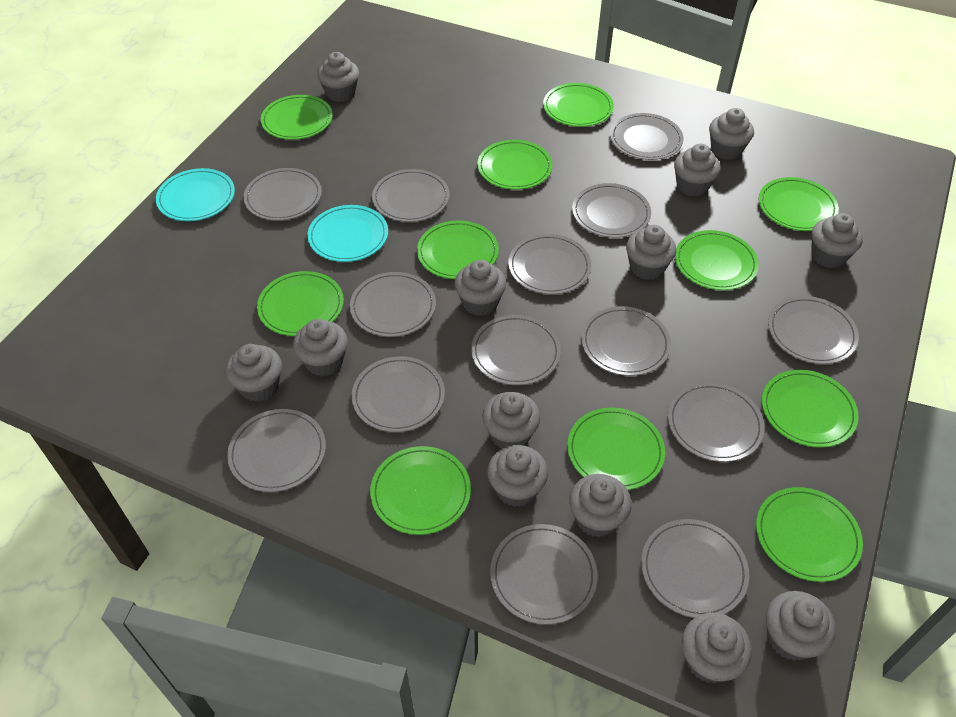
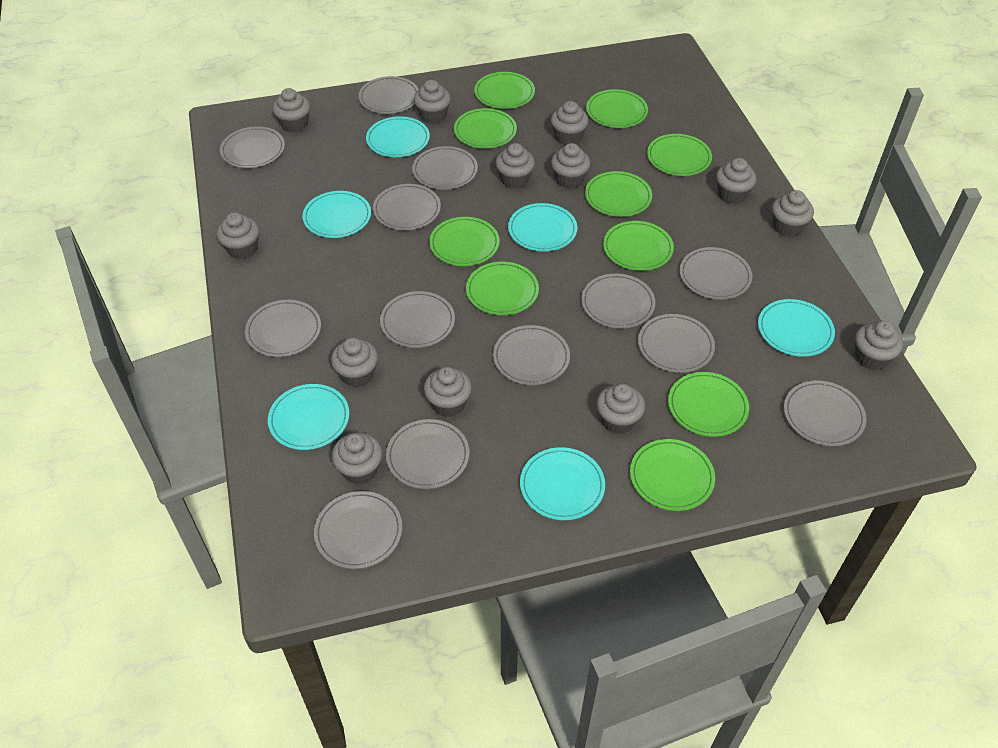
green plate: [257,271,344,336] [261,95,333,140] [370,446,471,535] [417,220,499,279] [477,140,553,190] [543,83,614,127] [567,407,665,490] [675,230,759,290] [756,487,863,582] [758,177,839,231] [762,370,859,448] = 11 -> [429,217,500,266] [454,108,517,149] [466,262,539,315] [474,72,535,109] [585,171,652,217] [586,89,648,128] [603,221,674,271] [630,439,715,511] [647,134,712,176] [668,372,749,437] = 10
grey plate: [227,409,326,492] [244,168,322,221] [350,272,436,337] [352,356,445,432] [372,169,450,222] [471,315,561,385] [490,524,598,625] [508,234,591,294] [572,183,651,238] [581,306,671,376] [610,113,684,160] [641,519,749,618] [668,382,764,462] [768,296,859,364] = 14 -> [220,126,285,168] [245,300,321,357] [314,491,402,569] [358,76,419,114] [373,184,441,230] [380,291,455,348] [386,419,469,489] [412,146,478,190] [493,325,570,385] [581,274,655,329] [638,314,715,373] [680,247,752,300] [784,380,866,446] = 13
turquoise plate: [156,168,235,221] [307,205,388,262] = 2 -> [268,384,349,450] [302,191,371,238] [366,116,430,157] [508,203,577,252] [520,447,605,520] [758,299,835,357] = 6

